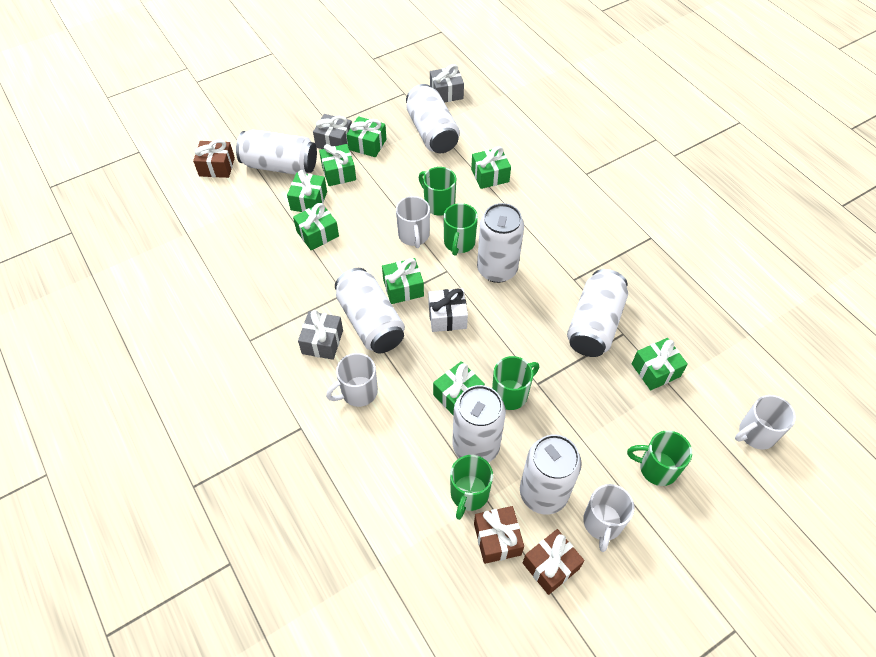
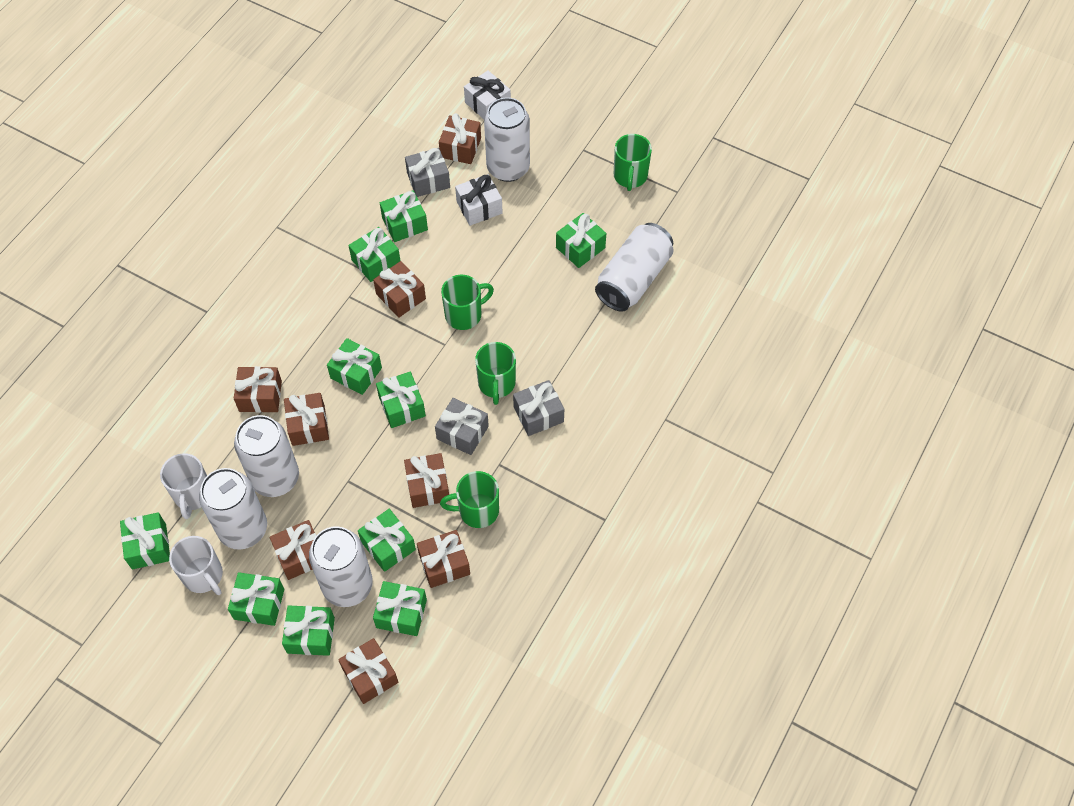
brown gift: [193,139,235,178] [474,506,524,564] [523,529,585,595] = 3 -> [234,366,282,413] [270,520,317,580] [284,393,329,446] [338,638,398,704] [373,261,426,318] [404,453,449,508] [417,530,470,588] [439,113,481,164] = 8
green gift: [287,170,327,212] [293,203,339,250] [319,144,356,186] [347,116,386,157] [382,258,424,304] [433,361,485,415] [471,146,511,189] [632,338,688,390] = 8 -> [120,512,170,570] [228,572,284,626] [282,605,335,656] [327,338,382,395] [348,227,400,282] [358,509,416,572] [373,581,427,636] [376,372,426,428] [380,190,428,242] [556,213,606,268] = 10
green mug: [419,167,456,216] [443,203,478,256] [450,455,493,520] [492,356,539,410] [627,431,692,486] = 5 -> [440,471,499,528] [441,275,494,330] [475,342,516,405] [614,134,652,191] = 4
white can: [236,129,317,175] [335,268,405,353] [406,84,460,153] [452,385,506,463] [477,203,524,283] [520,434,582,515] [567,269,628,357] = 7 -> [199,468,267,550] [234,415,299,497] [309,526,373,607] [484,97,530,182] [595,223,674,312] = 5
white gift: [428,288,468,332] = 1 -> [455,174,503,226] [464,70,511,119] = 2
white mug: [326,353,378,407] [396,196,430,248] [583,484,634,552] [735,395,796,450] = 4 -> [160,453,207,519] [169,536,223,595] = 2

